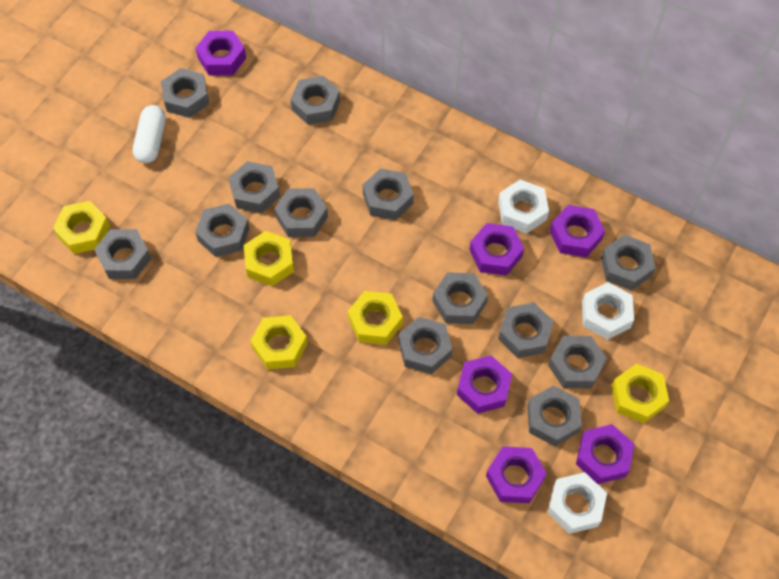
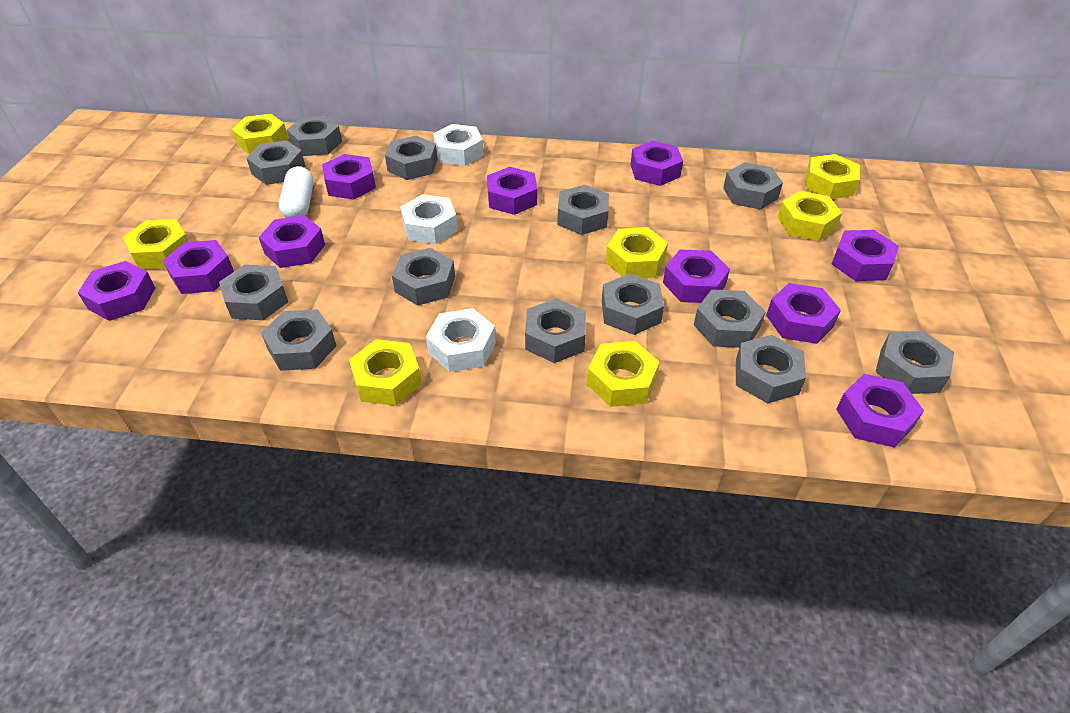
purple nut: [195,31,246,75] [457,356,512,414] [470,223,524,276] [486,446,547,503] [550,205,605,257] [576,424,634,484] = 6 -> [78,261,155,321] [163,240,234,294] [259,215,325,268] [322,154,376,200] [487,167,537,215] [630,141,683,186] [663,249,730,303] [766,283,841,344] [832,230,899,281] [836,374,924,448] = 10
yellow nut: [53,201,110,254] [244,231,294,286] [250,315,308,370] [348,291,403,345] [611,364,669,424] = 5 -> [123,219,189,269] [232,114,288,155] [349,339,422,406] [587,341,660,407] [606,227,668,278] [777,191,842,241] [805,154,860,199] = 7

